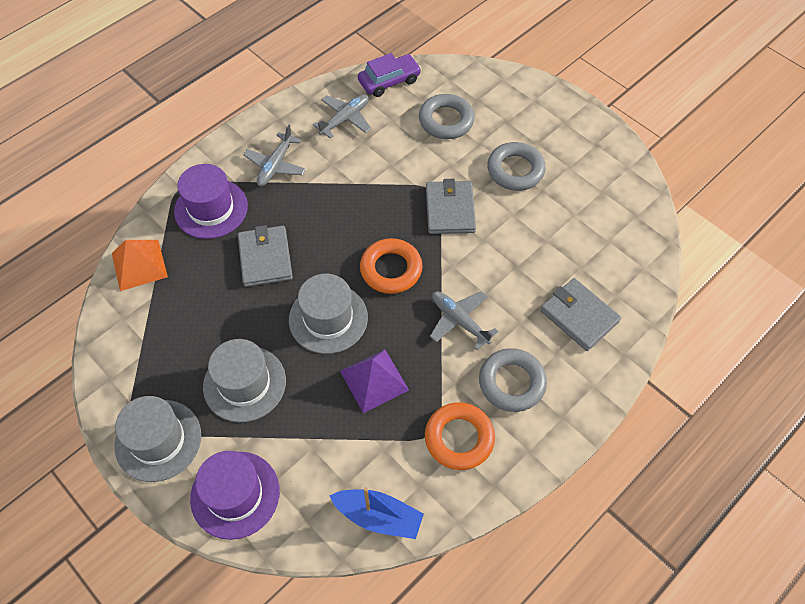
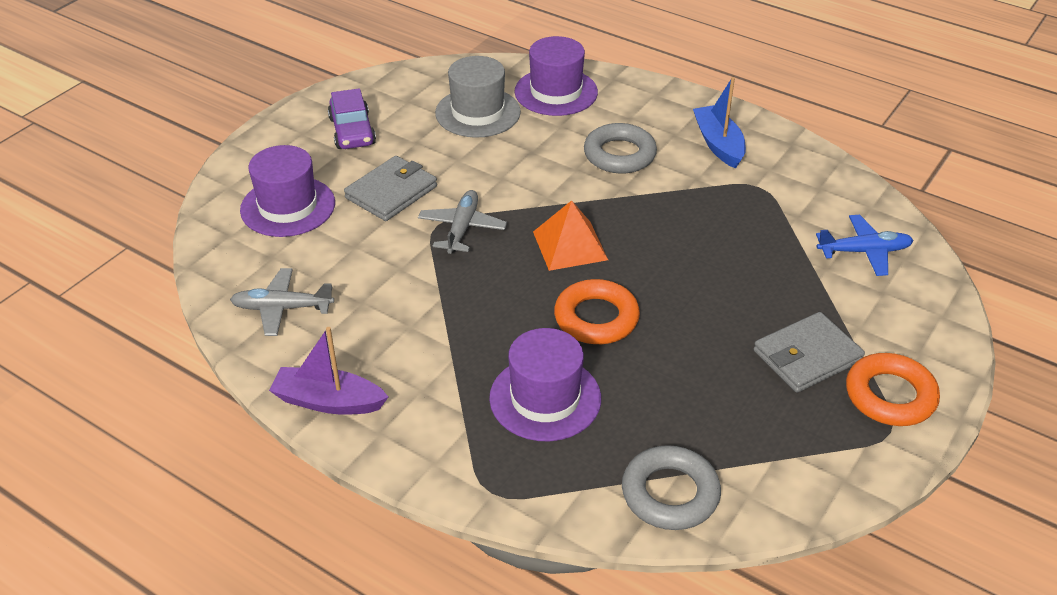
blue plane: none = 0 -> [816,215,914,276] = 1
grey hat: [114,396,201,482] [203,339,286,422] [289,274,368,354] = 3 -> [435,56,521,138] = 1
grey plane: [243,125,306,186] [313,94,371,139] [430,291,498,350] = 3 -> [230,268,334,336] [418,190,507,254] = 2
grey ring: [419,94,475,139] [479,348,547,412] [487,142,546,191] = 3 -> [584,123,657,174] [622,445,721,530] = 2
grey wallet: [238,225,293,287] [426,179,476,234] [540,278,621,351] = 3 -> [344,156,437,221] [754,312,865,393] = 2
purple boat: none = 0 -> [269,327,388,415] = 1
purple hat: [174,164,248,239] [190,451,280,540] = 2 -> [240,145,335,237] [489,328,601,441] [514,36,598,116] = 3
purple pyramid: [340,350,409,413] = 1 -> none = 0

